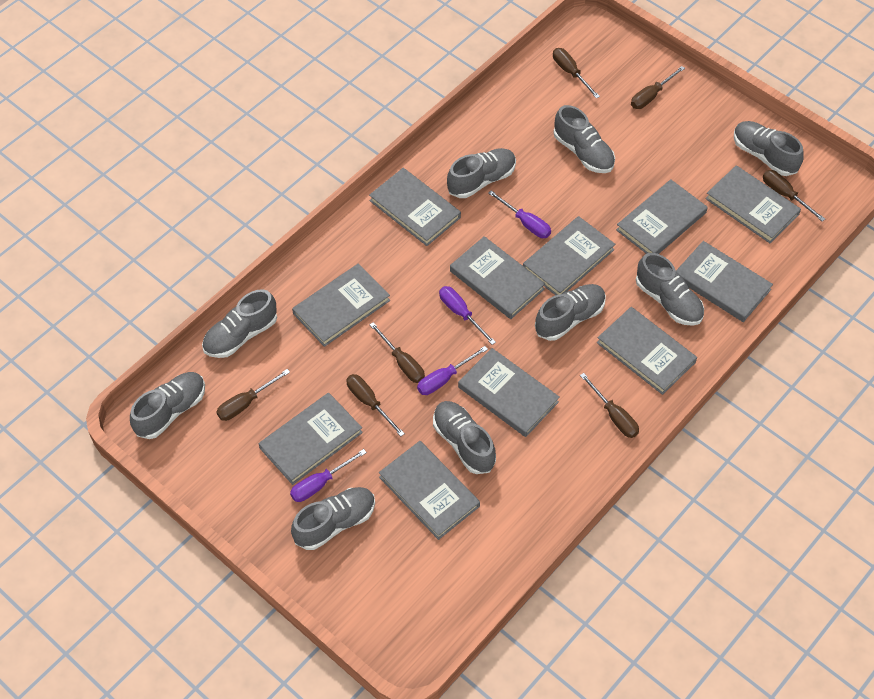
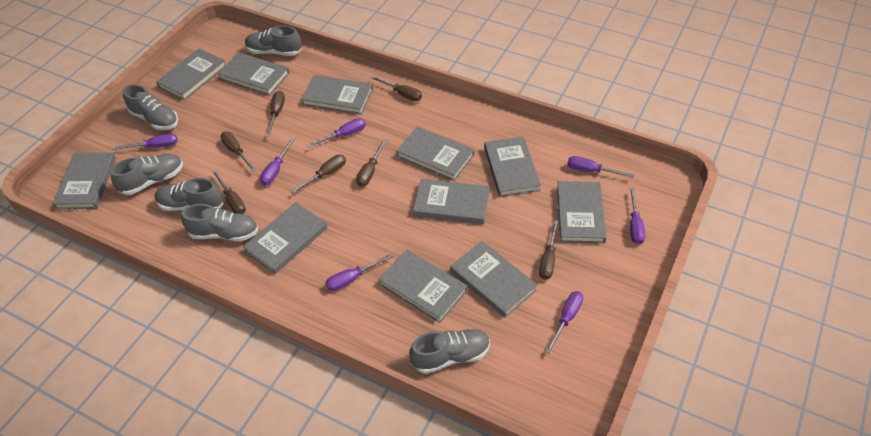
grey shoe: [130,372,205,439] [202,289,277,358] [291,487,375,550] [433,401,496,474] [447,148,516,198] [535,284,606,341] [554,105,615,173] [636,253,704,326] [734,121,804,176] = 9 -> [110,154,183,195] [123,84,178,130] [155,178,223,211] [182,204,258,241] [245,26,302,56] [409,329,490,374] = 6
purple screwdriver: [290,449,367,502] [417,346,488,395] [439,286,496,345] [488,190,551,238] = 4 -> [112,134,178,150] [260,138,295,185] [307,118,366,148] [325,254,393,291] [545,291,583,354] [567,156,634,178] [630,188,645,245] = 7

